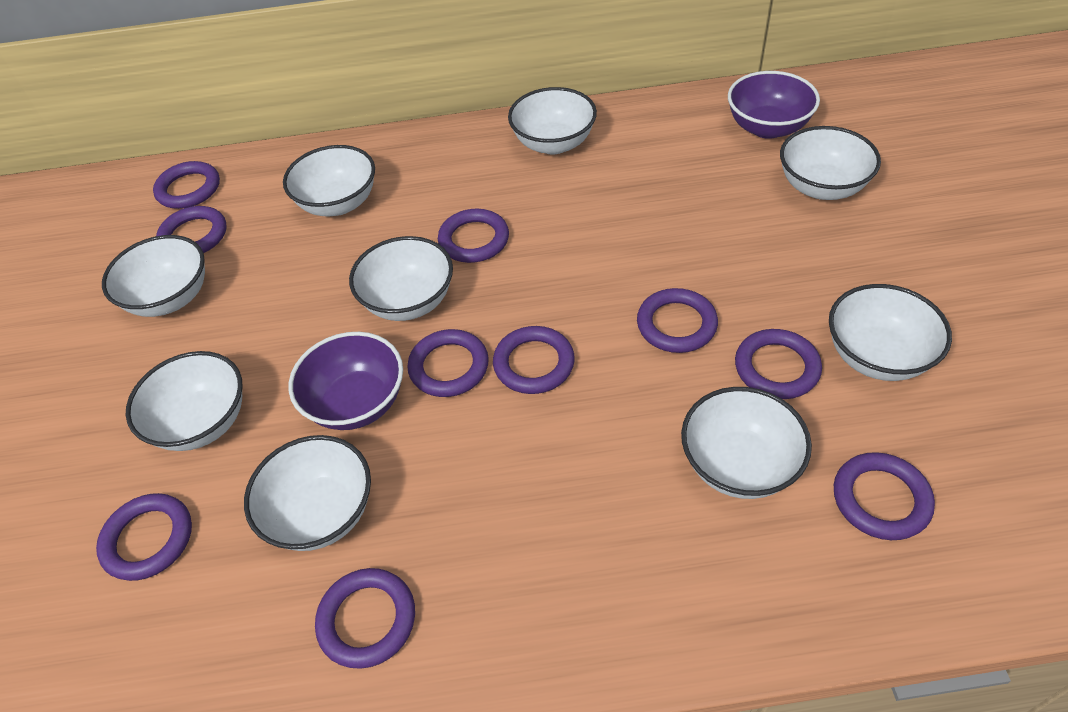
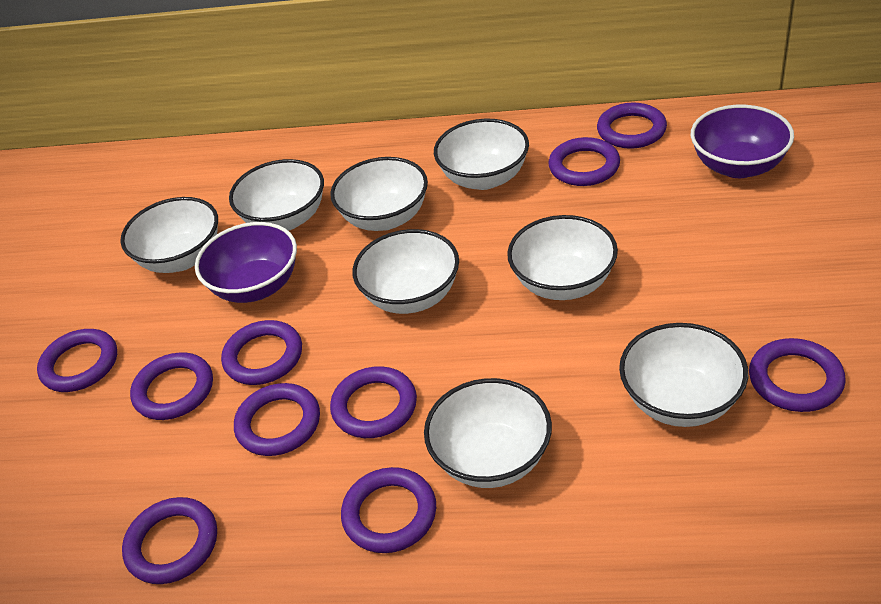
white bowl: [102,235,205,317] [126,351,243,451] [244,435,371,551] [283,145,375,216] [349,236,453,321] [508,87,597,154] [681,387,812,499] [780,126,881,200] [829,284,952,381] = 9 -> [120,197,218,273] [229,159,324,231] [330,157,428,231] [352,229,459,314] [424,378,552,488] [434,119,529,190] [507,215,618,300] [619,323,748,427] = 8

